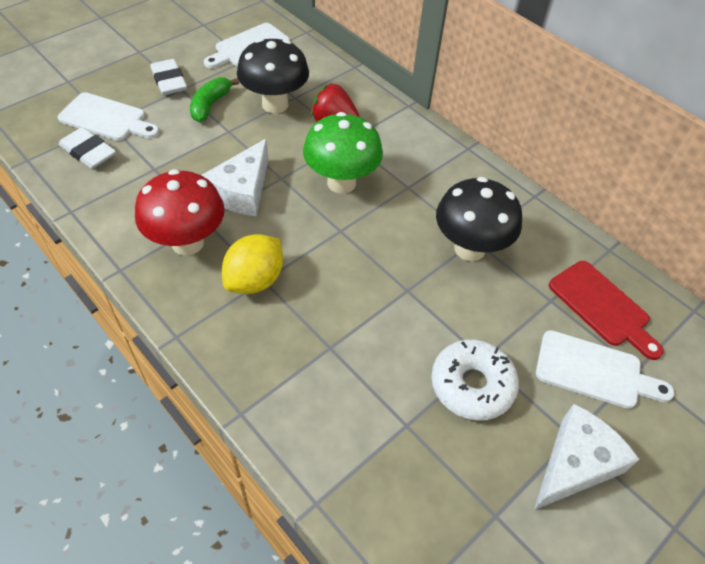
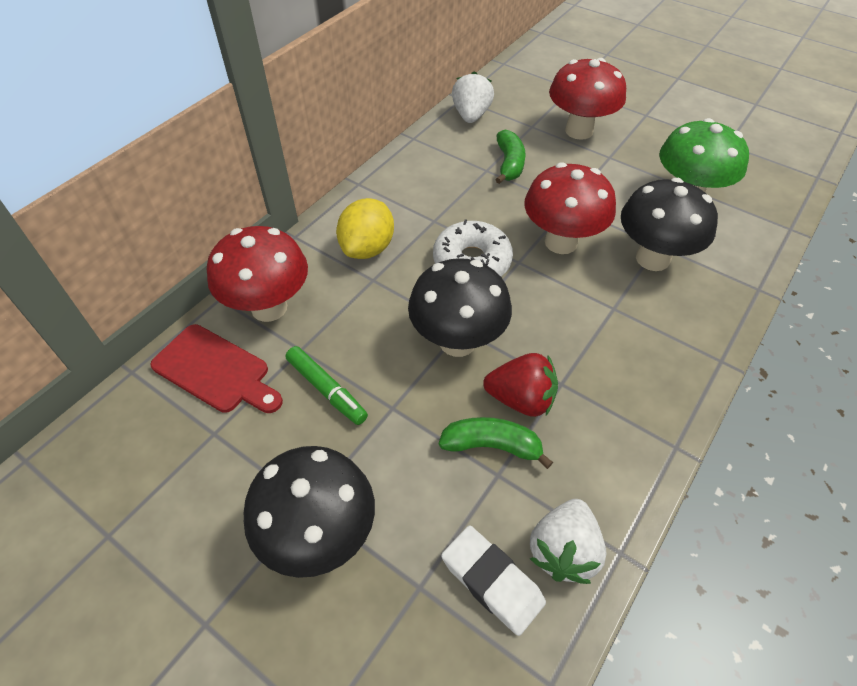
black mushroom: [237,38,309,113] [436,177,522,261] = 2 -> [243,446,375,578] [408,258,512,357] [621,178,718,271] = 3
green banana: [190,77,239,122] = 1 -> [439,417,553,469] [495,130,526,184] = 2
green marker: none = 0 -> [285,346,368,425] = 1
red mushroom: [135,169,225,256] = 1 -> [207,226,308,322] [524,163,616,254] [549,58,626,140] = 3
white cheese: [201,138,269,216] [534,404,640,510] = 2 -> none = 0
white cutting board: [58,92,159,141] [204,23,290,68] [536,330,674,409] = 3 -> none = 0
white eraser: [59,128,116,169] [151,59,187,95] = 2 -> [441,526,546,636] = 1
white strawberry: none = 0 -> [452,71,494,123] [530,499,607,584] = 2

